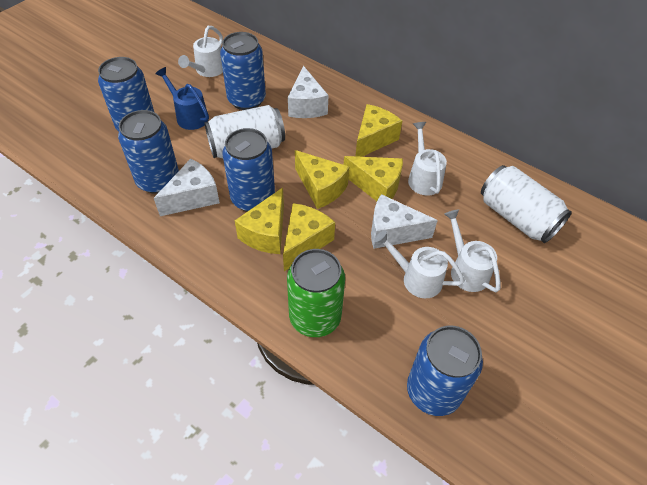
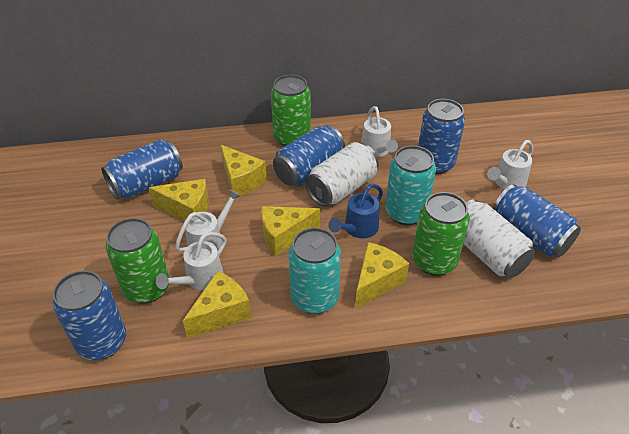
green can: [287,249,345,337] = 1 -> [106,218,169,304] [271,75,311,146] [412,192,470,276] = 3
turquoise can: none = 0 -> [289,228,341,314] [385,145,436,225] = 2
white cheese: [154,159,220,216] [288,66,328,118] [371,194,438,249] = 3 -> none = 0

